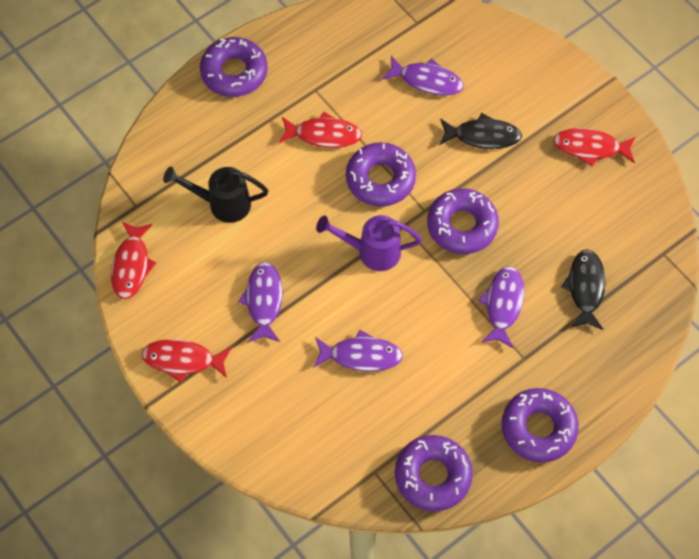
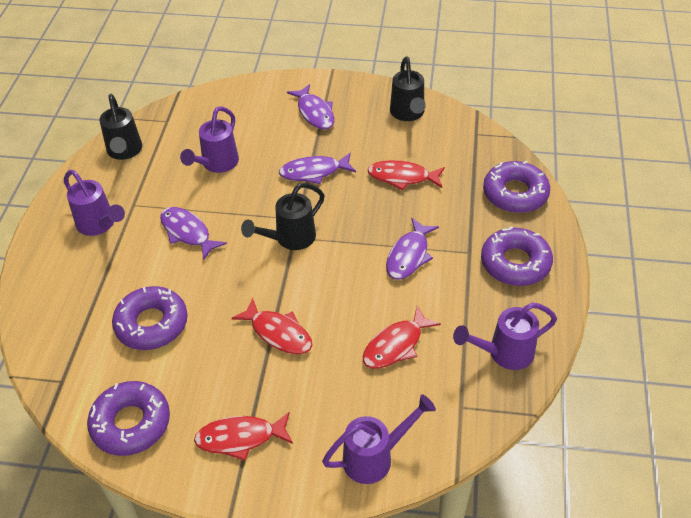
black fish: [439,113,522,149] [561,249,606,330] = 2 -> none = 0
black watering can: [163,166,268,223] = 1 -> [99,94,142,160] [241,183,325,250] [390,56,426,121] = 3
purple donut: [200,37,268,97] [346,142,416,206] [395,435,473,511] [427,188,499,254] [502,388,579,462] = 5 -> [87,381,170,456] [112,286,187,350] [481,226,553,286] [483,161,550,213] = 4
purple watering can: [316,215,422,271] = 1 -> [64,170,125,236] [180,106,239,173] [322,394,436,484] [453,303,557,370] = 4

